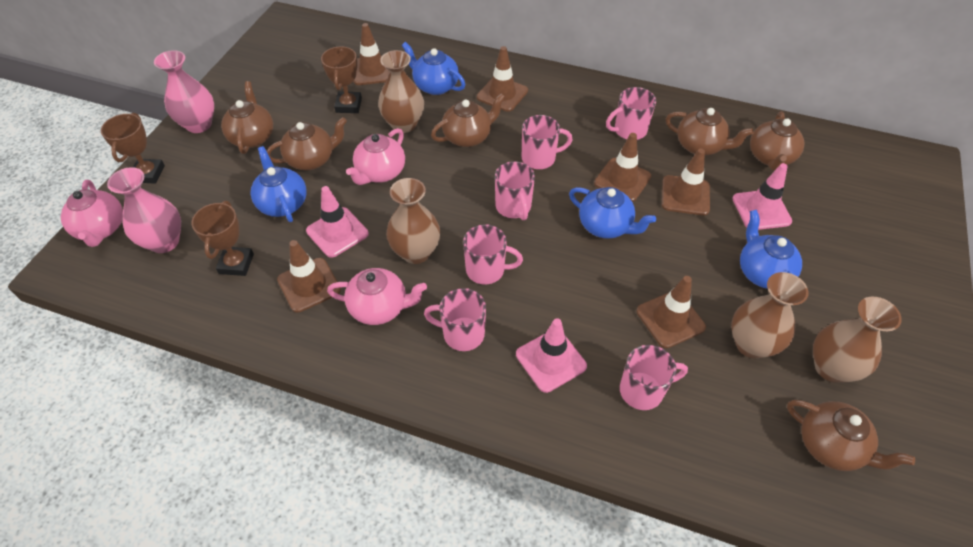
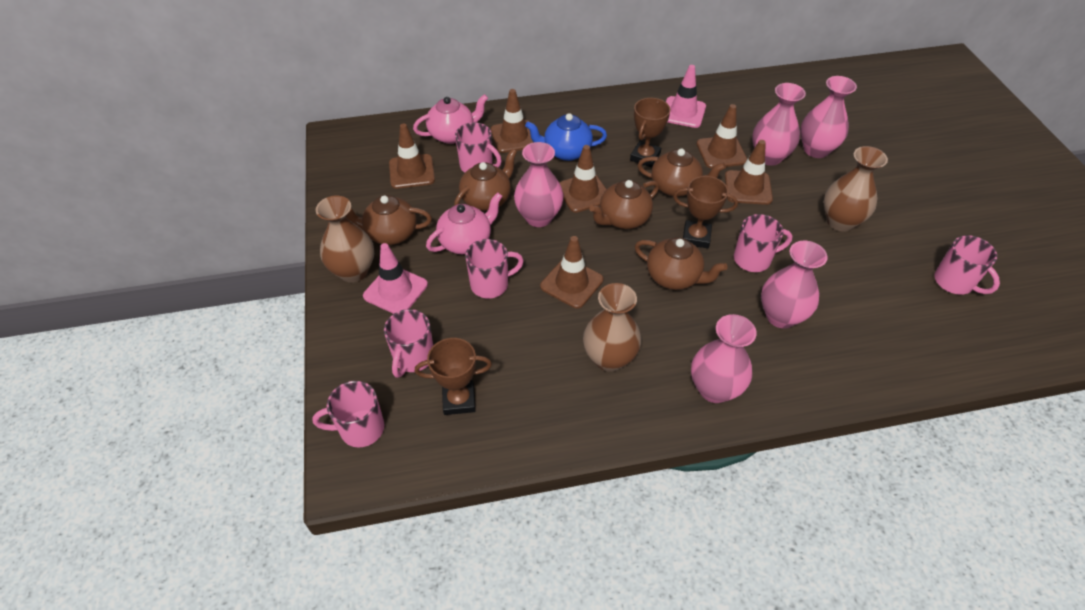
blue teapot: [251,146,307,222] [402,42,465,95] [569,187,656,238] [740,210,802,289] = 4 -> [525,113,607,161] = 1
brown teapot: [221,81,273,154] [267,117,347,170] [431,93,505,147] [666,108,754,155] [750,111,805,171] [787,400,915,471] = 6 -> [346,195,432,245] [454,149,517,211] [589,180,659,229] [635,237,728,290] [638,148,726,197] = 5
brown vase: [378,50,424,133] [386,178,440,264] [731,272,809,359] [813,297,902,383] = 4 -> [316,196,374,282] [583,283,641,372] [823,146,888,232] = 3
pink teapot: [61,180,123,247] [327,268,427,325] [346,128,405,185] = 3 -> [413,94,488,144] [426,192,502,254] = 2
pink traffic cone: [306,186,369,258] [516,319,587,393] [732,163,792,230] = 3 -> [363,243,428,314] [666,65,706,128] = 2
pink vase: [107,167,181,253] [154,50,214,133] = 2 -> [514,142,564,227] [691,314,757,403] [752,83,806,166] [761,241,828,329] [800,76,857,158] = 5

